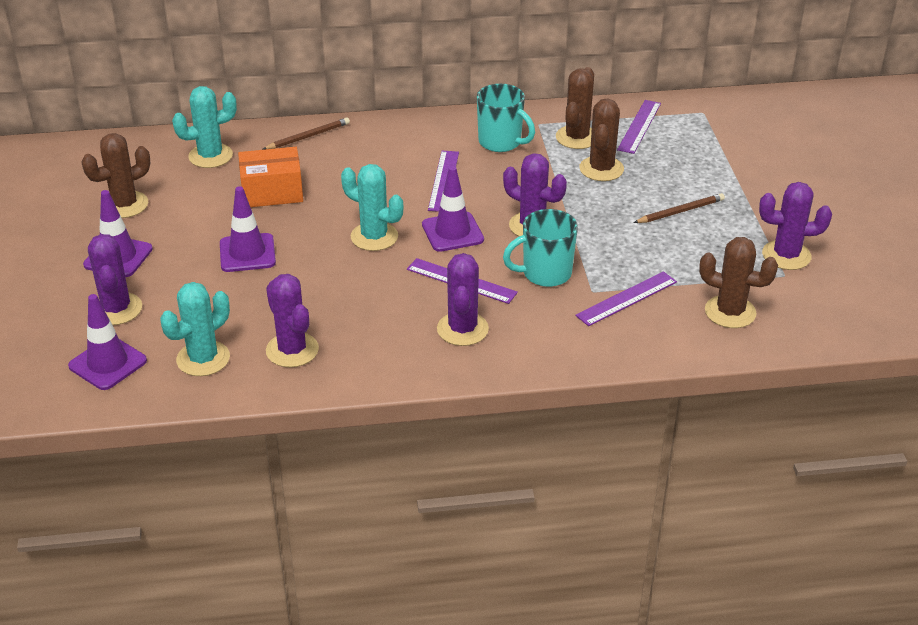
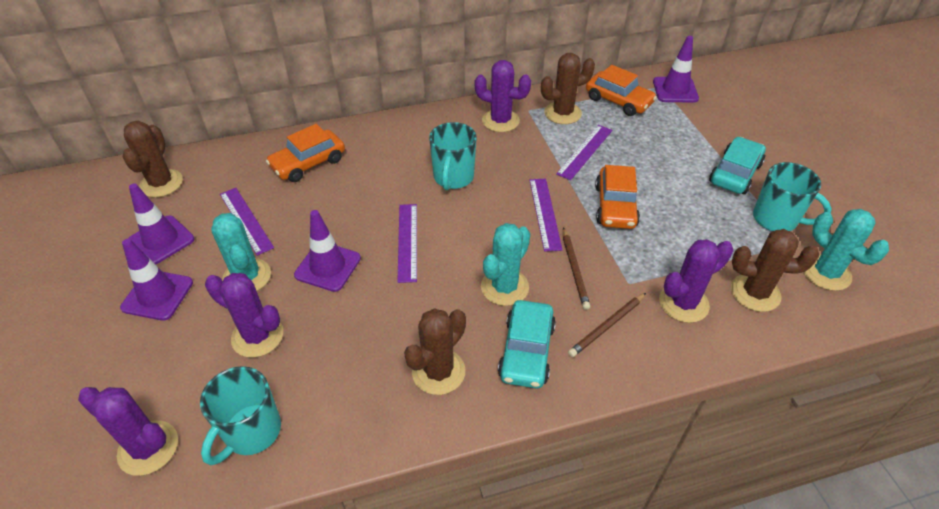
orange box: [238,147,303,207] = 1 -> none = 0
orange car: none = 0 -> [266,124,345,182] [586,65,657,116] [595,165,640,229] = 3
purple cactus: [88,234,142,325] [266,274,319,367] [437,253,489,346] [503,153,567,236] [759,182,832,270] = 5 -> [78,387,178,476] [205,273,283,358] [475,60,531,132] [659,239,733,323] = 4
turquoise car: none = 0 -> [498,300,556,389] [709,137,766,194] = 2
turquoise mug: [477,84,535,152] [503,209,578,287] = 2 -> [200,366,281,466] [429,122,477,190] [753,162,832,231] = 3

